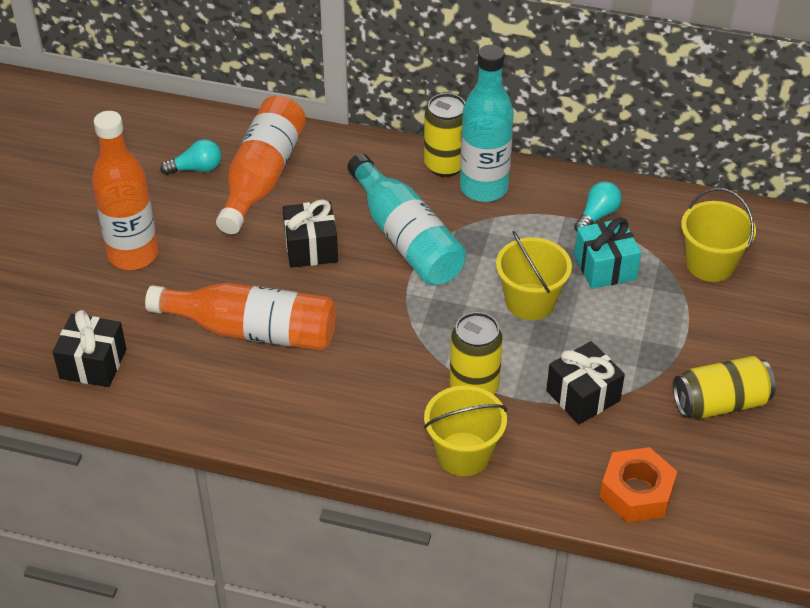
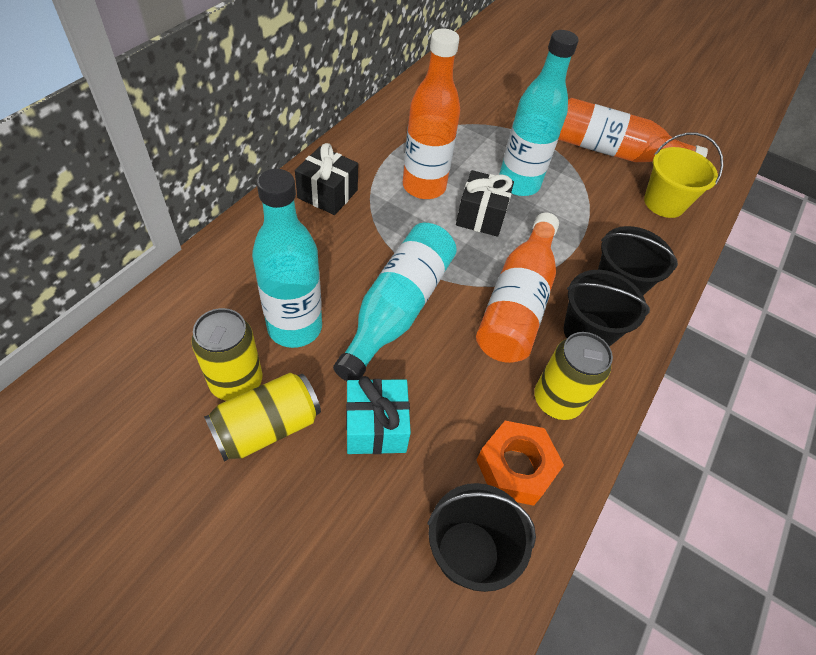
black bucket: none = 0 -> [427,483,536,592] [564,270,650,347] [598,226,678,295] = 3
black gift: [53,310,127,387] [283,200,338,268] [546,341,625,424] = 3 -> [295,143,358,215] [456,170,514,237] = 2
turquoise bottle: [347,153,466,285] [460,45,514,202] = 2 -> [252,169,322,348] [333,223,457,381] [499,30,579,196] = 3
turquoise light bulb: [160,139,221,175] [574,181,622,232] = 2 -> none = 0
yellow bucket: [424,385,507,476] [496,231,572,320] [681,188,756,282] = 3 -> [644,133,723,218] = 1

